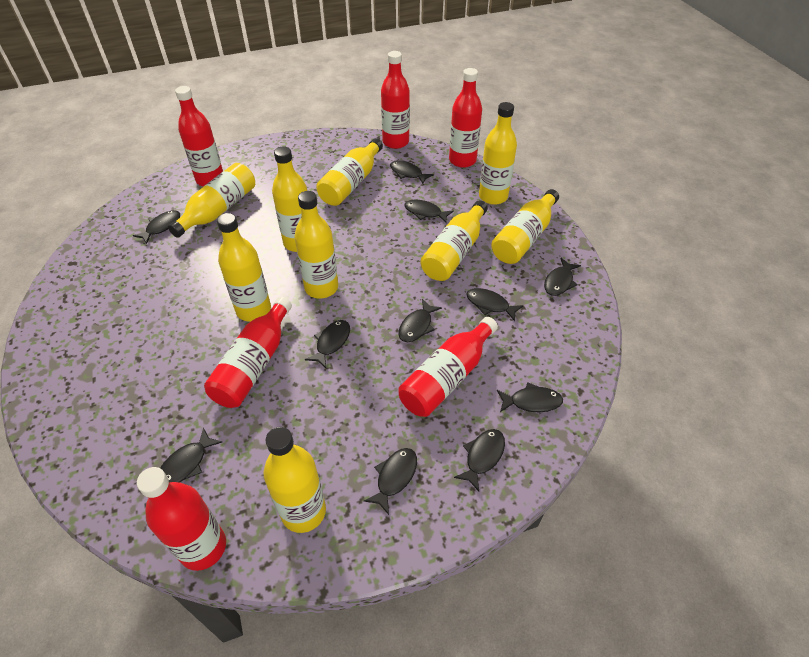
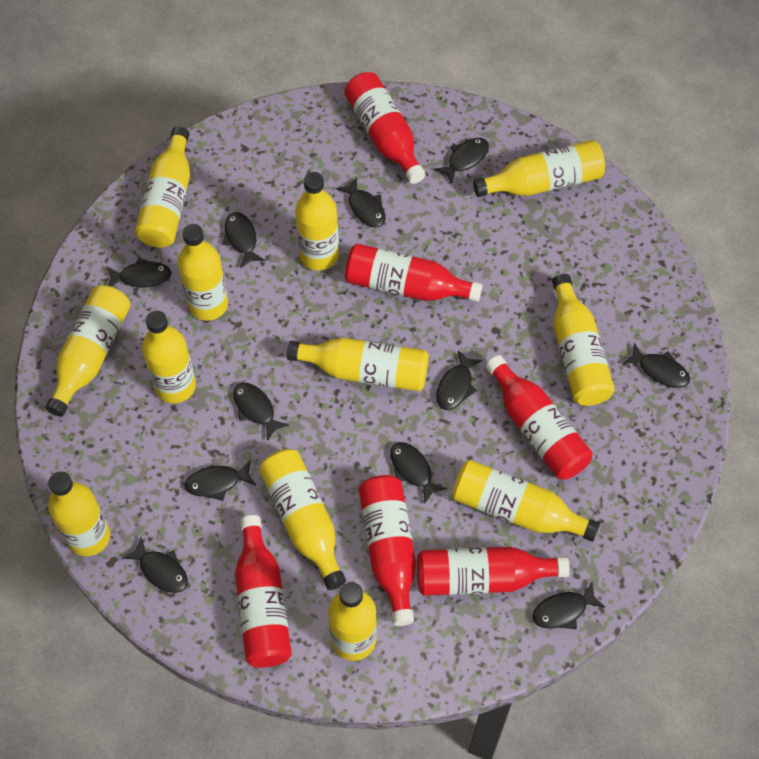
yellow bottle: [168,163,255,238] [217,213,271,322] [264,427,326,533] [272,147,307,252] [295,191,338,299] [316,138,383,206] [420,200,488,281] [479,102,517,205] [491,189,559,264] = 9 -> [46,285,131,416] [48,471,110,556] [135,126,190,248] [142,310,196,404] [178,224,228,321] [259,449,346,590] [287,338,429,391] [295,172,339,271] [328,582,377,661] [452,460,600,542] [473,140,605,197] [552,274,615,406] = 12

